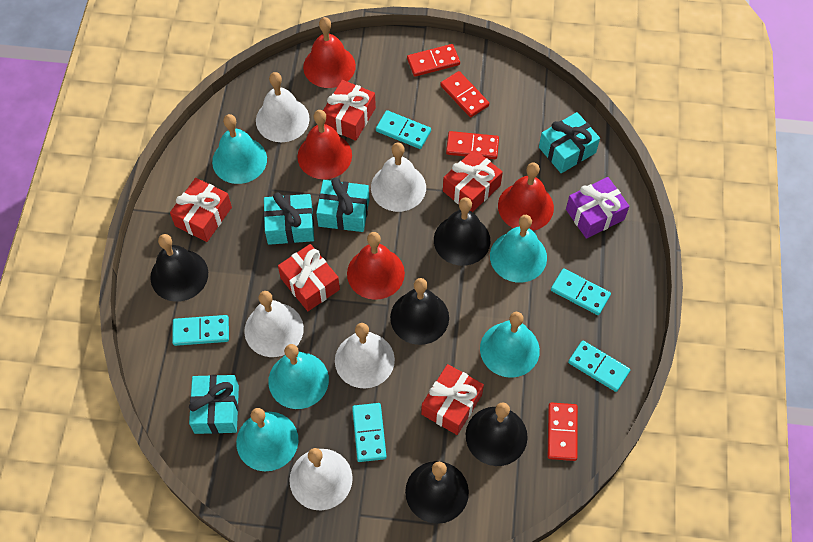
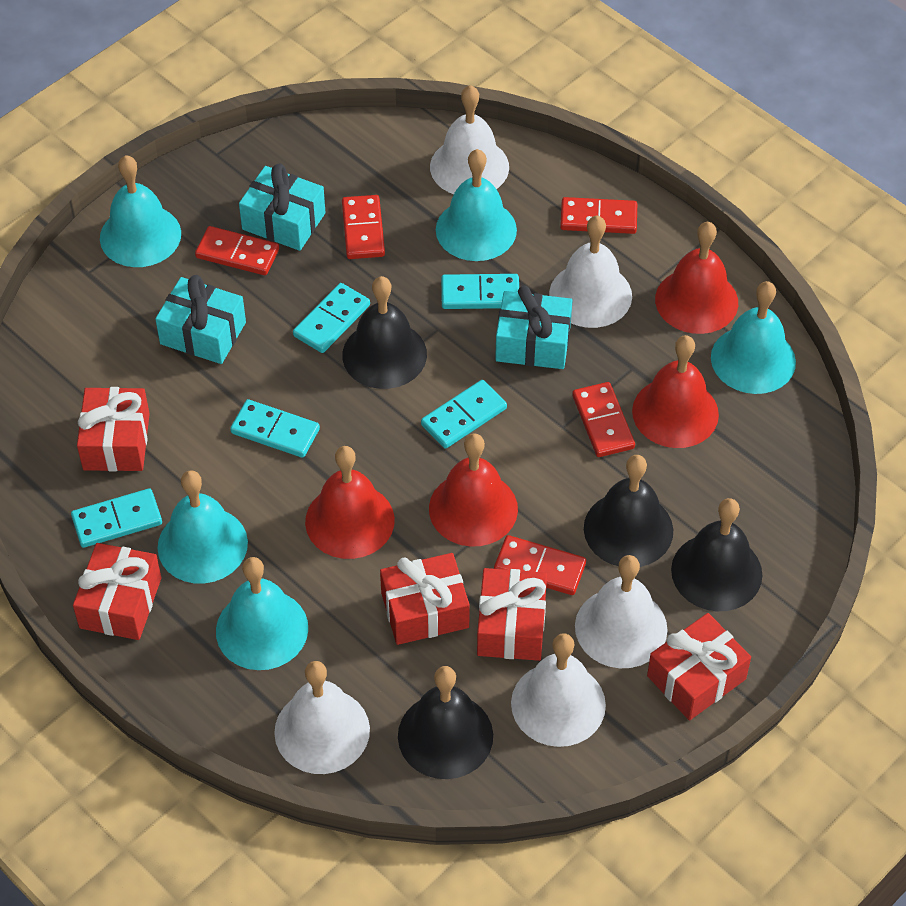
black bell: [150,234,208,302] [390,278,449,345] [405,461,469,524] [434,197,491,266] [466,403,528,466] = 5 -> [342,276,427,389] [398,666,493,779] [584,455,673,567] [671,498,762,611] = 4
purple gift: [566,177,629,239] = 1 -> none = 0
red domino: [407,44,460,77] [440,71,489,117] [446,131,499,159] [548,402,578,461] = 4 -> [195,226,279,275] [342,195,385,259] [494,535,586,595] [560,197,637,234] [572,382,635,457] = 5
turquoise gift: [189,375,239,434] [264,192,314,245] [316,177,370,232] [539,112,600,173] = 4 -> [155,275,246,364] [239,164,326,251] [495,286,573,369] = 3

